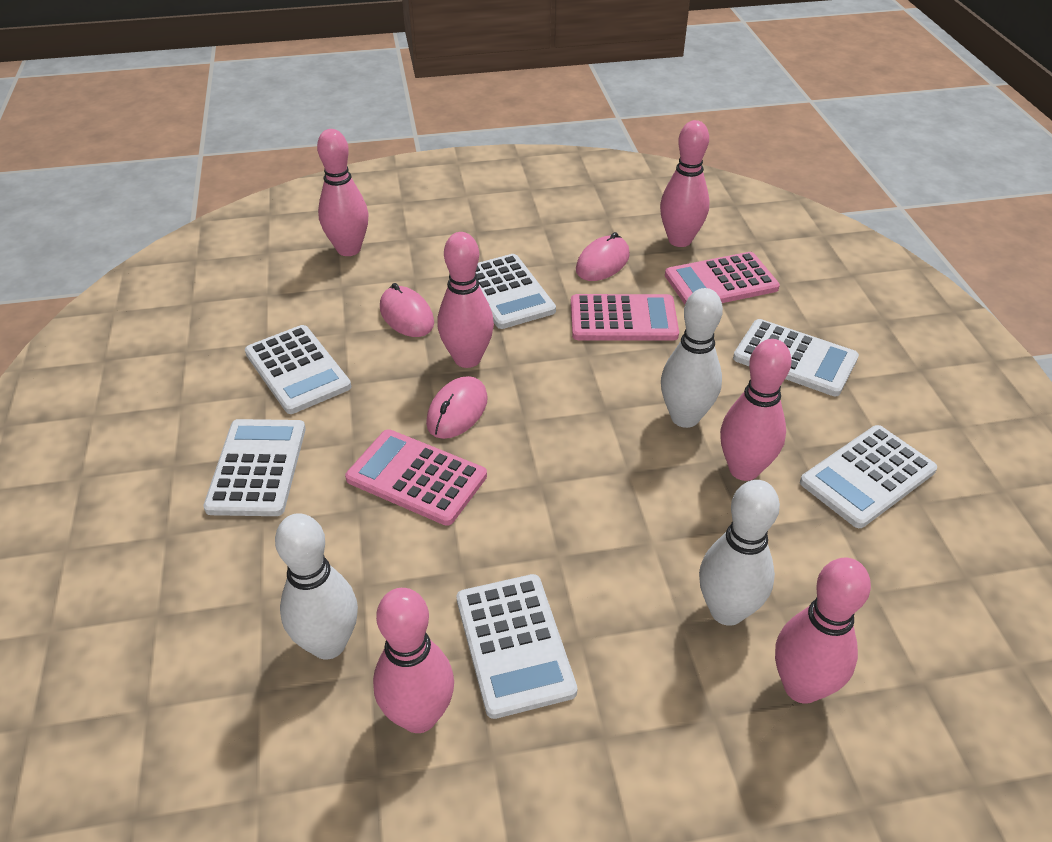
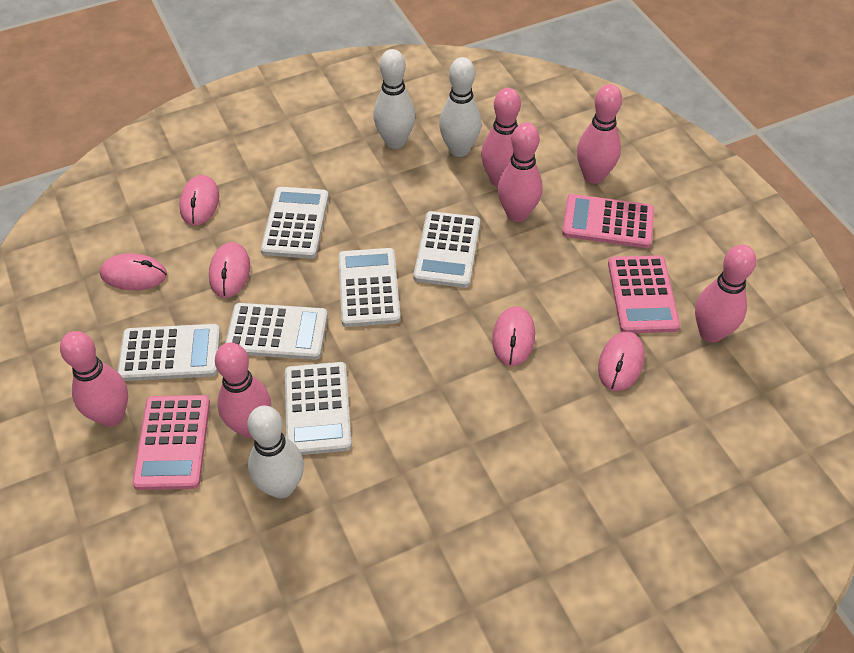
pink mouse: [380,283,434,337] [426,376,488,439] [576,232,630,281] = 3 -> [100,253,167,290] [179,175,219,226] [209,242,250,298] [492,306,535,366] [598,331,644,391] = 5

